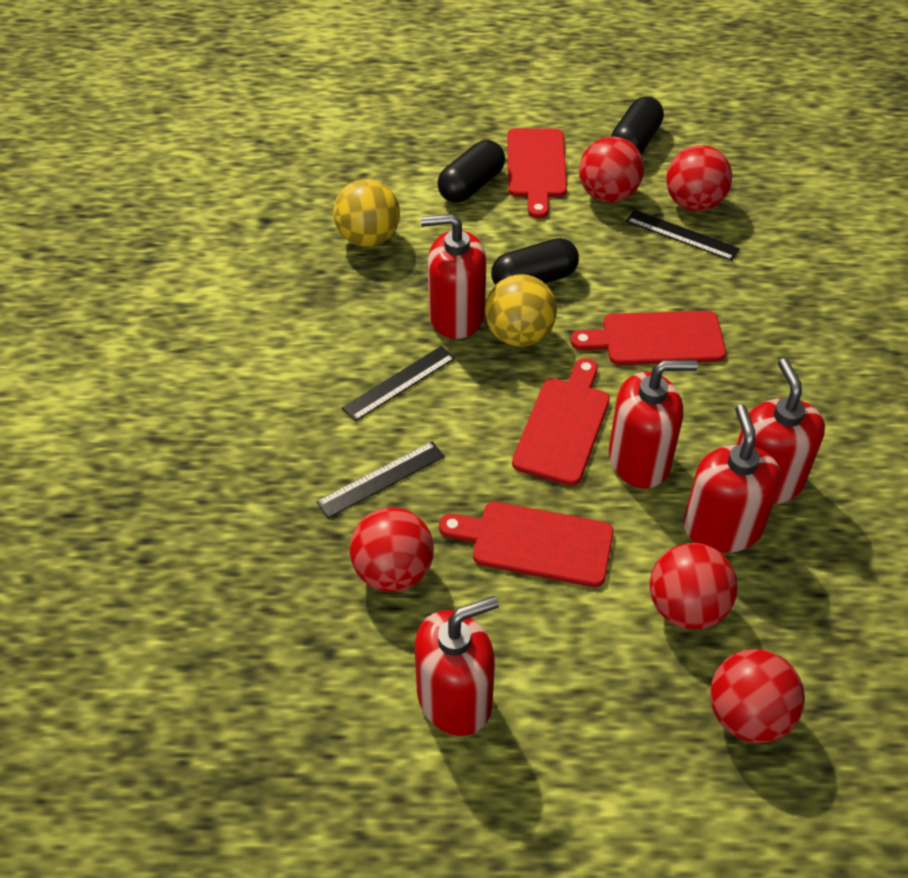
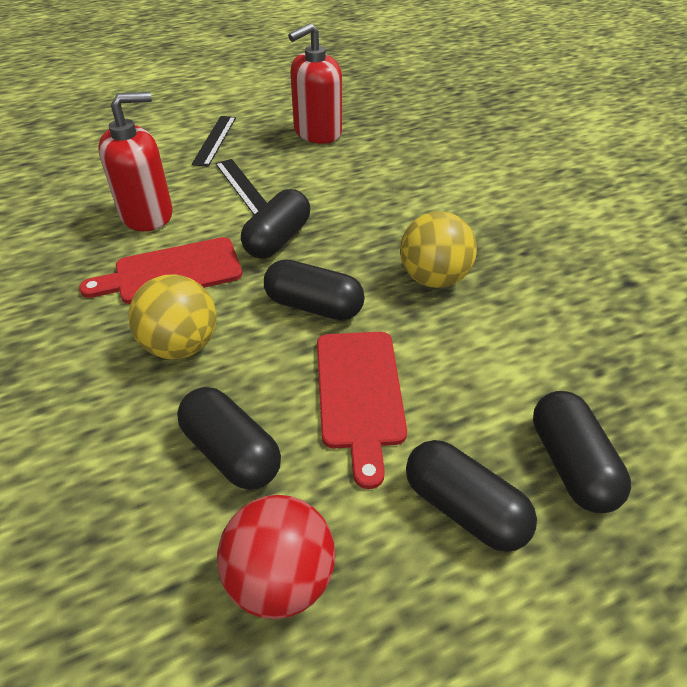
black capsule: [438,140,505,203] [491,238,579,285] [611,97,664,154] = 3 -> [177,387,281,490] [241,189,310,259] [264,259,365,320] [406,440,537,552] [533,391,631,513] = 5
black ruler: [316,441,445,518] [342,346,455,421] [626,210,740,261] = 3 -> [191,116,236,167] [215,159,267,215] = 2
red ball: [350,507,434,592] [579,136,644,203] [650,543,738,630] [666,145,733,212] [710,649,805,743] = 5 -> [217,495,335,619] = 1
red cutting board: [439,502,614,587] [507,128,567,219] [512,358,610,486] [570,311,726,365] = 4 -> [79,237,242,304] [317,332,407,489] = 2
red soap dispenser: [415,596,499,736] [421,214,486,339] [609,360,698,488] [683,404,781,553] [737,358,825,505] = 5 -> [98,92,173,231] [288,23,342,144] = 2

